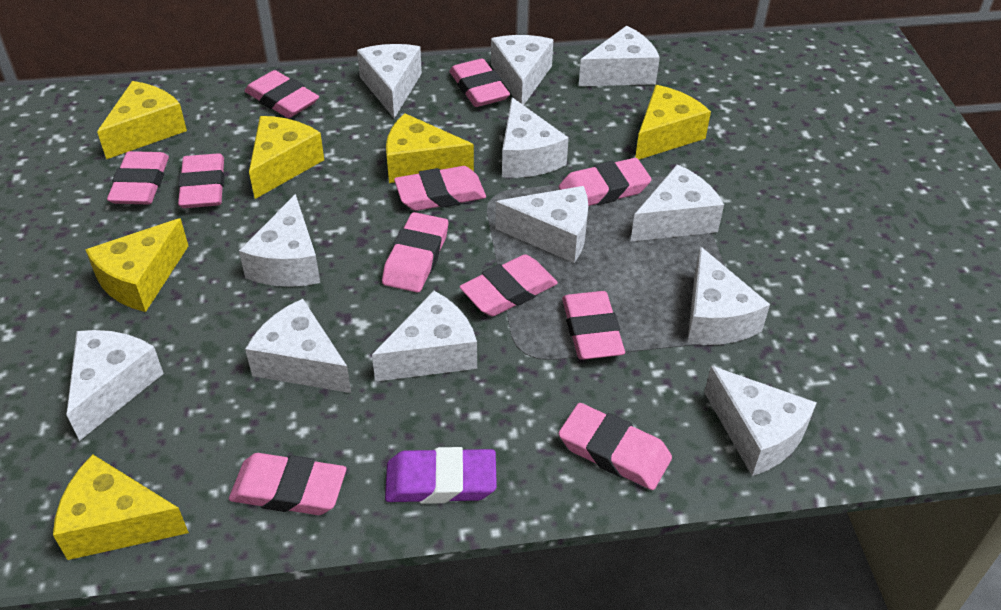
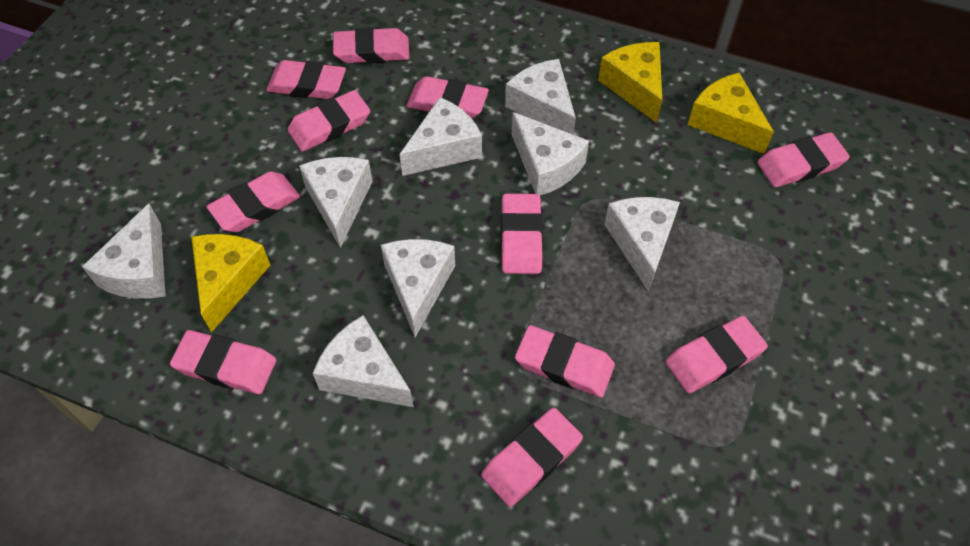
purple eraser: [385,447,497,504] = 1 -> none = 0
white cheese: [66,330,164,441] [239,194,320,287] [245,299,351,393] [357,44,422,118] [372,291,477,382] [491,35,553,105] [495,186,588,263] [502,97,569,178] [579,26,660,86] [630,164,724,242] [687,246,770,345] [704,366,817,476] = 12 -> [82,204,166,299] [299,157,373,248] [313,315,414,407] [381,239,455,337] [400,97,482,176] [505,59,576,135] [512,112,589,195] [604,197,680,292] = 8
yellow cheese: [53,454,189,560] [85,218,188,312] [97,81,187,159] [249,116,324,199] [386,113,474,183] [635,85,711,159] = 6 -> [191,234,270,332] [598,42,662,123] [687,73,774,154] = 3

